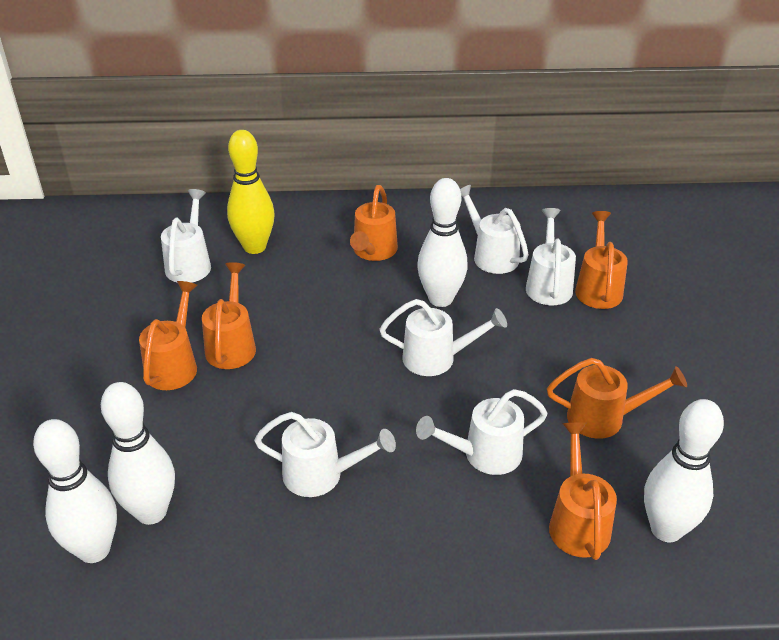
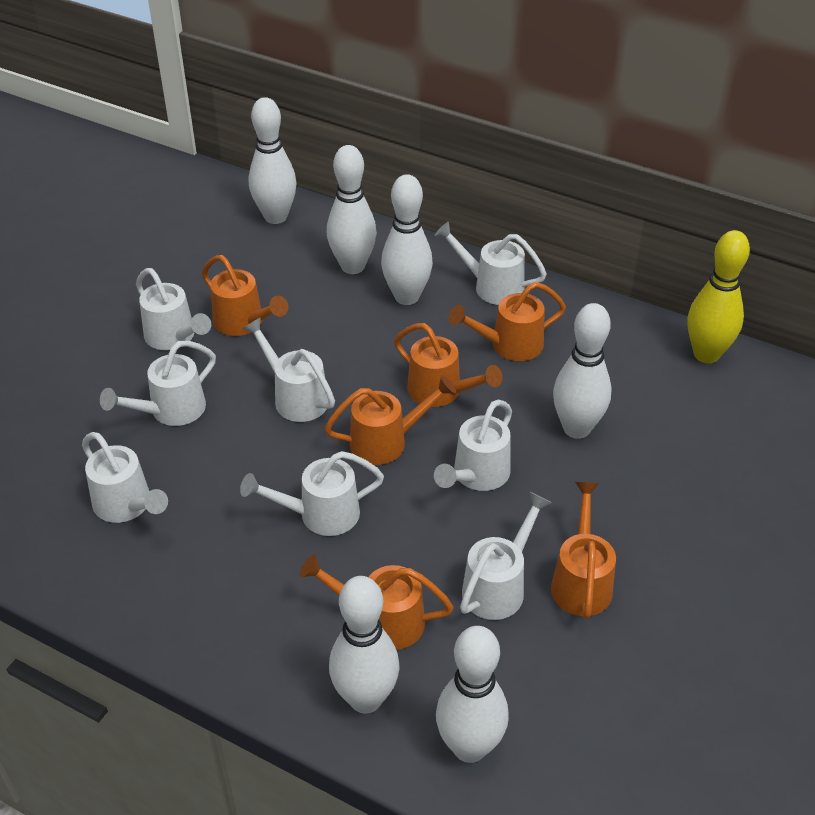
white bowling pin: [33,419,117,563] [101,382,175,525] [417,178,468,307] [644,399,724,542] = 4 -> [249,97,297,224] [327,145,377,274] [329,576,400,714] [381,174,433,305] [436,626,509,763] [553,303,611,439] = 6
white watering can: [161,189,211,283] [254,412,396,497] [379,299,507,376] [416,389,548,475] [460,185,529,274] [526,208,576,305] = 6 -> [82,432,168,523] [100,341,216,426] [136,268,211,350] [240,451,384,536] [243,317,335,422] [434,400,512,491] [435,222,547,305] [460,492,552,620] = 8

